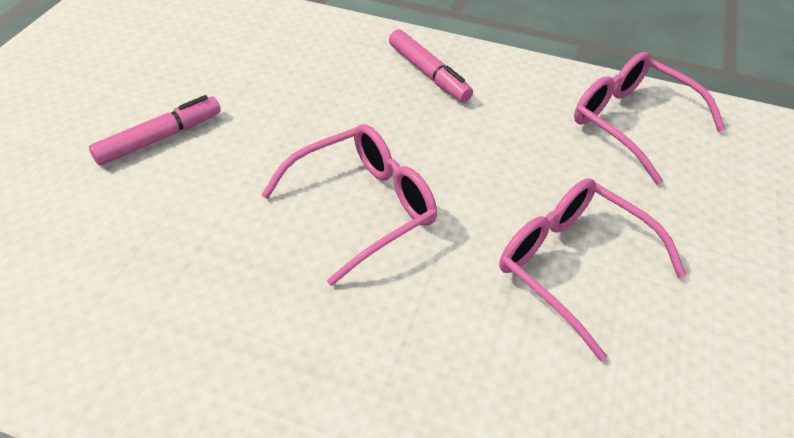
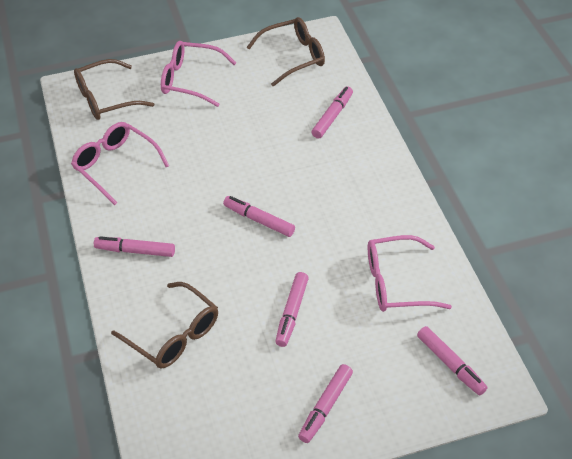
brown glasses: none = 0 -> [74,59,154,120] [111,282,218,369] [247,17,325,87] = 3
pink marker: [89,95,221,165] [389,29,473,102] = 2 -> [94,236,175,257] [223,196,295,237] [275,272,309,347] [298,364,353,443] [311,86,353,139] [417,326,487,395] = 6

